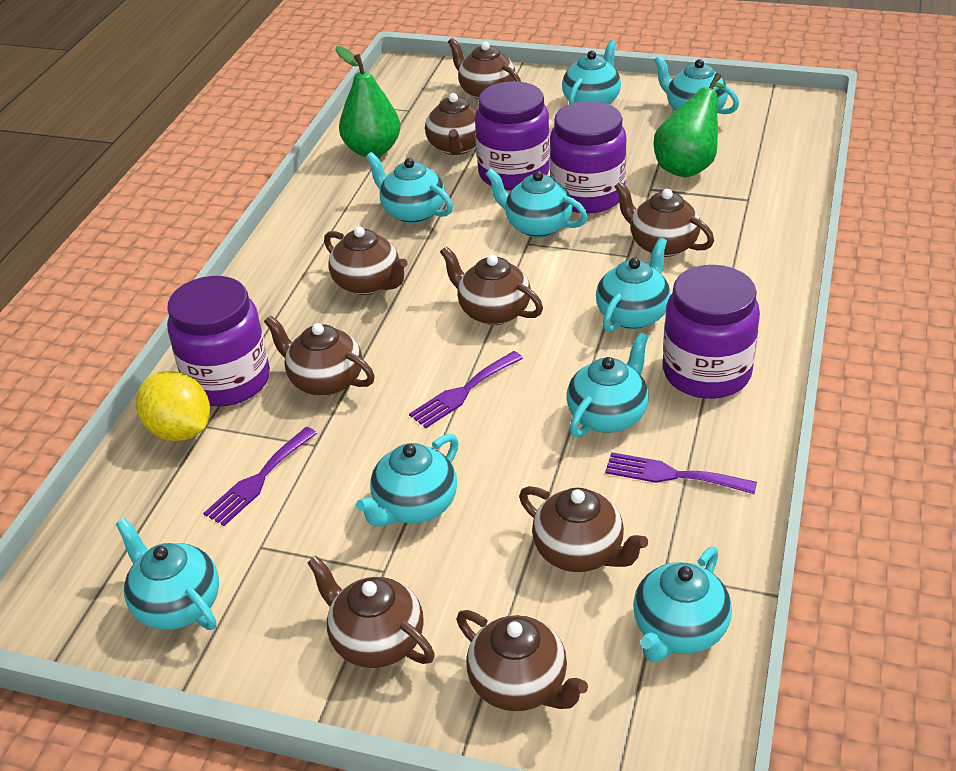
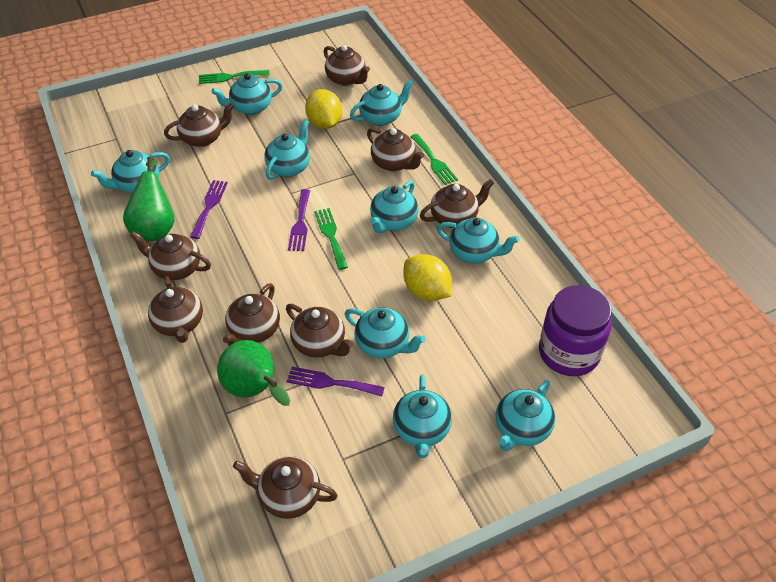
green fork: none = 0 -> [199,70,269,84] [314,208,348,270] [410,134,458,185] = 3
purple jar: [167,276,270,406] [475,81,550,191] [550,101,626,213] [663,265,760,399] = 4 -> [539,285,612,376] = 1
yellow lemon: [136,371,210,441] = 1 -> [305,89,342,129] [403,254,452,301] = 2

